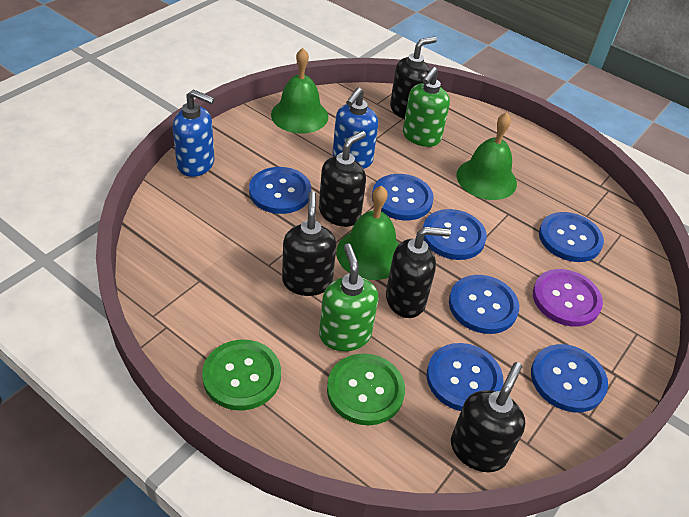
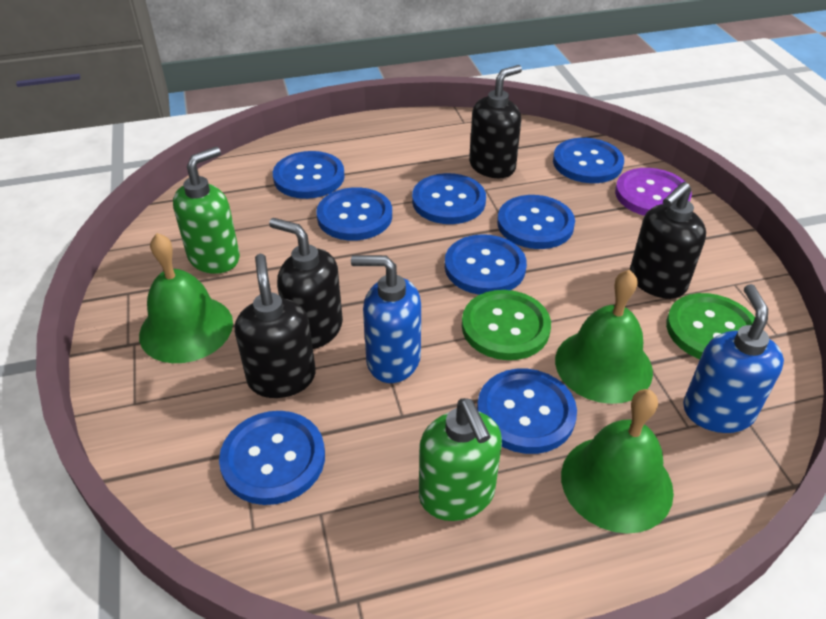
black soap dispenser: [282,191,337,296] [319,131,366,227] [386,227,451,318] [390,37,437,119] [451,362,525,472] = 5 -> [235,254,316,398] [269,218,343,349] [469,65,522,178] [630,182,706,299] = 4
blue button: [249,167,311,214] [372,174,434,220] [423,209,487,260] [427,343,503,411] [449,275,519,334] [531,344,608,412] [539,212,604,262] = 7 -> [219,411,325,505] [273,151,345,199] [316,187,392,241] [412,173,486,224] [445,234,527,295] [477,369,577,454] [497,195,575,249] [553,138,624,183] = 8

